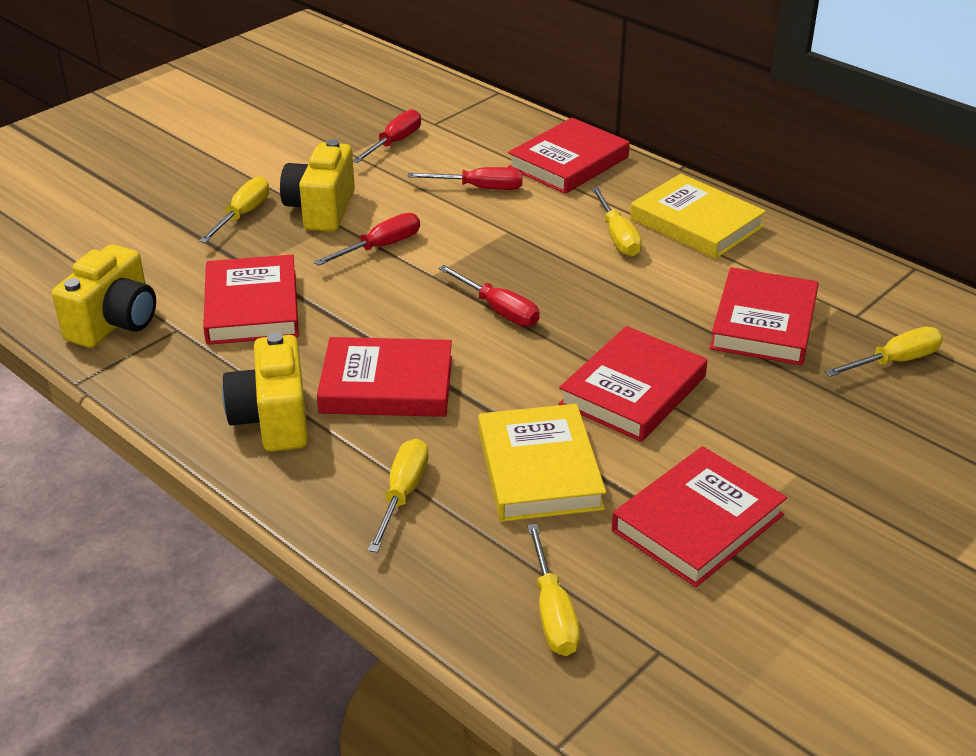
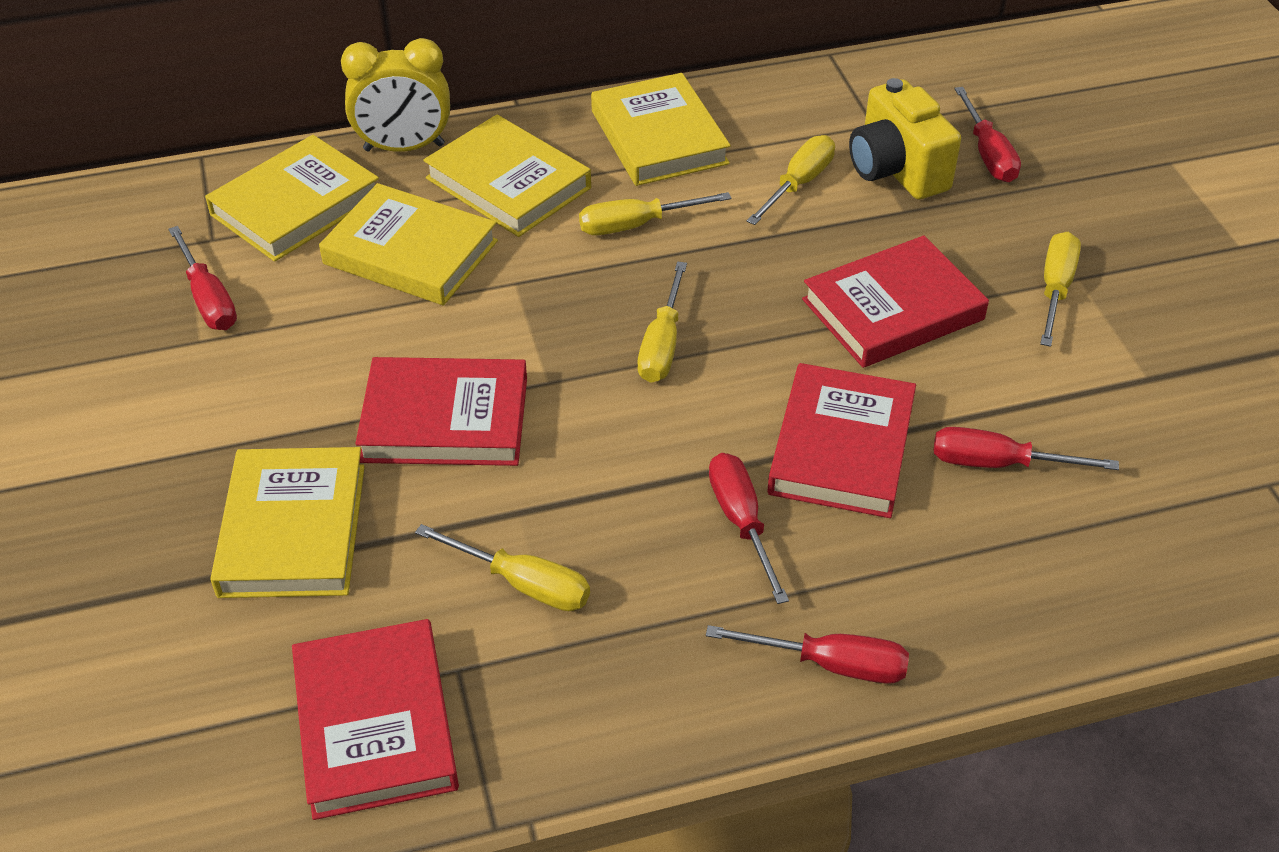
red book: [203,255,299,345] [317,337,452,417] [508,118,630,194] [559,326,707,442] [612,446,787,587] [710,267,819,365] = 6 -> [292,619,459,820] [355,357,527,466] [767,363,916,518] [802,236,989,368] = 4
red screwdriver: [314,213,420,266] [353,109,421,163] [407,167,523,190] [438,265,540,327] = 4 -> [168,226,237,330] [706,625,909,684] [709,453,789,604] [933,427,1119,470] [954,87,1021,182] = 5
yellow book: [478,404,606,522] [630,174,766,259] = 2 -> [205,135,379,262] [210,447,365,598] [319,183,498,305] [423,115,591,237] [591,73,731,186] = 5
yellow camera: [52,244,156,348] [222,332,308,452] [280,139,355,232] = 3 -> [849,78,961,199] = 1
yellow clock: none = 0 -> [341,38,450,152] = 1

